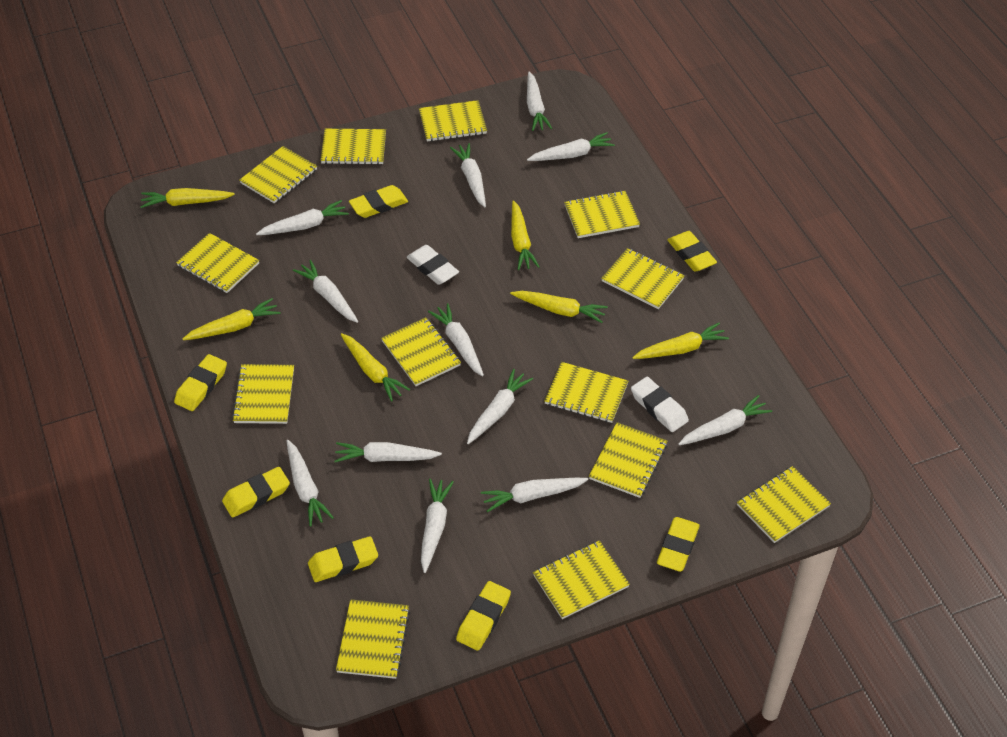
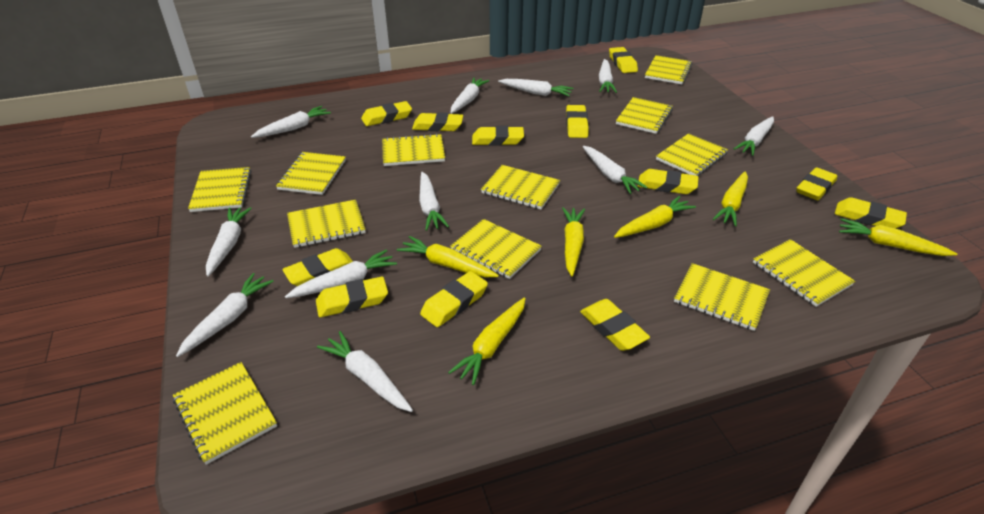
white carrot: [256,200,349,235] [287,440,334,526] [293,260,358,323] [334,442,442,462] [421,479,454,573] [428,303,484,377] [450,143,486,207] [467,369,533,444] [481,478,588,512] [527,71,552,131] [527,132,615,161] [678,395,772,445] = 12 -> [176,273,274,357] [206,207,252,276] [251,106,331,138] [285,249,397,298] [317,331,413,412] [419,172,449,231] [451,78,489,114] [498,79,573,96] [583,146,647,194] [599,59,617,93] [734,116,774,156] = 11
white eraser: [406,245,459,285] [631,377,689,432] = 2 -> none = 0
yellow eraser: [174,354,227,411] [222,467,290,517] [308,536,378,582] [349,185,408,218] [456,581,511,650] [657,517,700,572] [668,231,717,272] = 7 -> [282,248,353,286] [316,276,388,317] [361,101,412,126] [412,112,463,131] [420,271,488,327] [472,126,524,146] [566,105,589,138] [580,299,650,351] [609,47,638,73] [638,169,699,194] [796,167,837,200] [835,197,907,229] = 12
yellow notebook: [176,233,259,293] [232,364,294,424] [240,146,317,203] [321,129,386,165] [336,599,410,679] [381,317,461,386] [419,100,487,142] [533,541,630,619] [544,362,628,423] [564,190,640,238] [589,422,667,498] [601,248,684,309] [737,466,831,543] = 13 -> [173,362,277,465] [188,167,251,212] [276,152,346,195] [287,200,366,248] [382,133,445,166] [450,219,542,279] [481,165,560,209] [616,97,673,134] [645,55,692,84] [656,133,728,176] [674,263,770,331] [753,239,855,307] = 12

